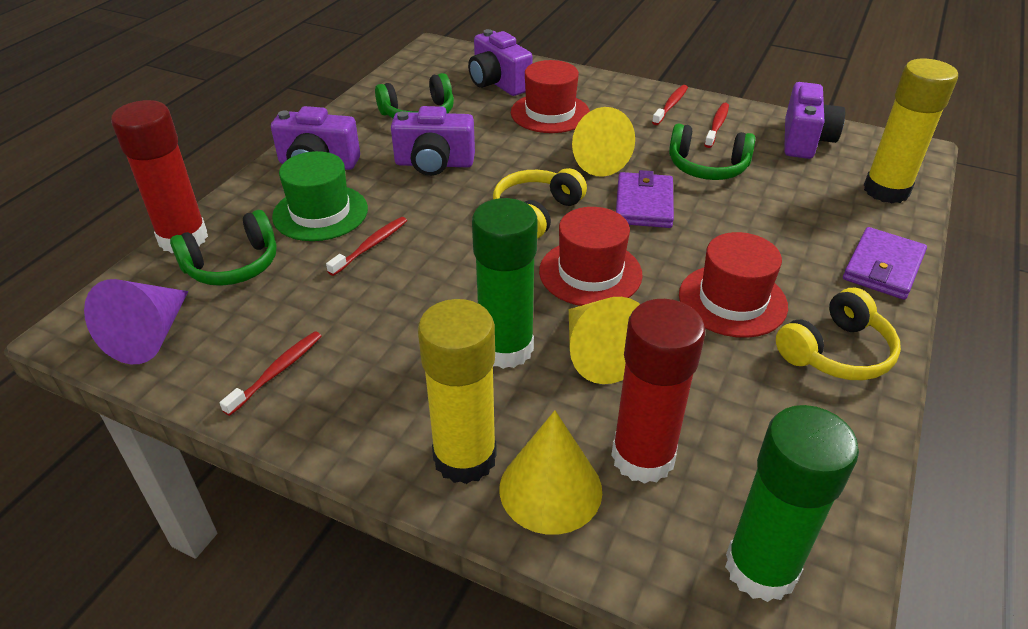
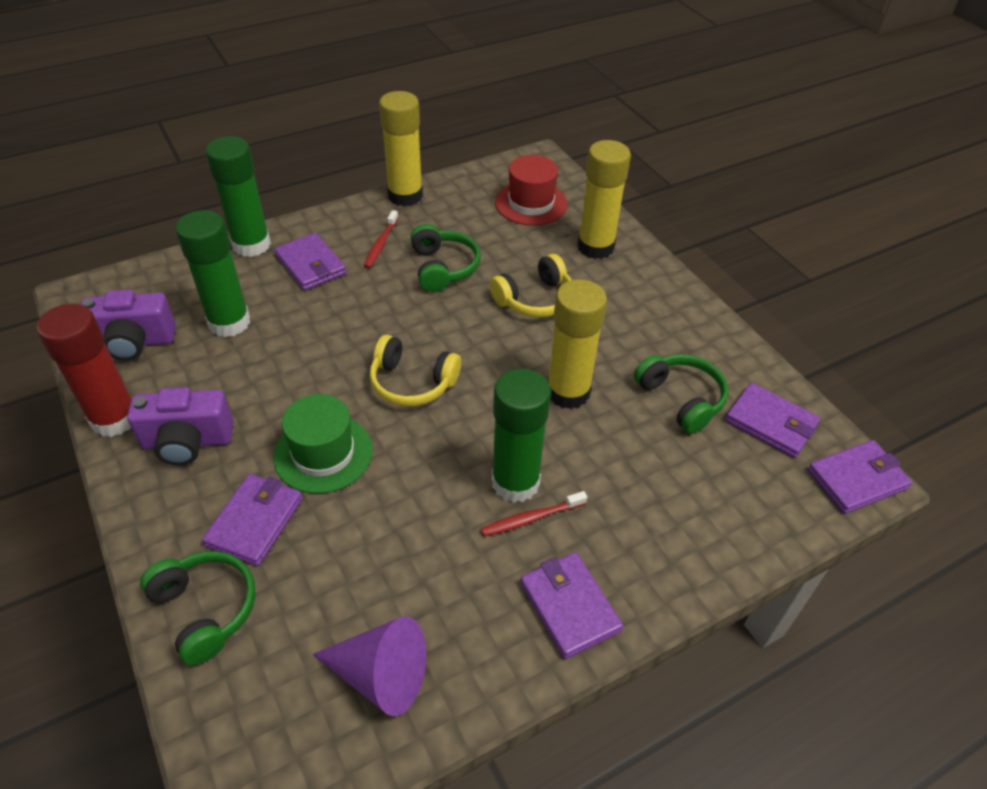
green glue stick: [472,198,538,369] [725,405,859,602] = 2 -> [175,210,250,337] [206,136,271,257] [492,368,551,503] = 3
purple camera: [271,106,360,170] [391,106,475,176] [468,29,532,96] [784,82,845,159] = 4 -> [80,290,176,360] [127,387,234,465] = 2
purple wallet: [616,170,674,228] [843,227,927,300] = 2 -> [202,474,303,566] [275,233,346,290] [520,552,623,659] [725,383,820,458] [808,440,912,514] = 5
red glue stick: [111,100,208,253] [611,299,705,484] = 2 -> [37,304,131,437] = 1
red hat: [511,60,590,133] [539,207,643,306] [679,232,788,338] = 3 -> [495,155,568,226] = 1
red toothbrush: [219,331,322,416] [326,217,407,276] [652,85,688,125] [704,103,729,148] = 4 -> [364,210,398,269] [481,491,587,536] = 2
yellow cone: [500,410,602,535] [569,297,640,384] [572,107,635,177] = 3 -> none = 0
yellow glue stick: [418,299,497,484] [864,59,958,204] = 2 -> [379,91,423,206] [548,279,607,409] [577,140,631,259] = 3

